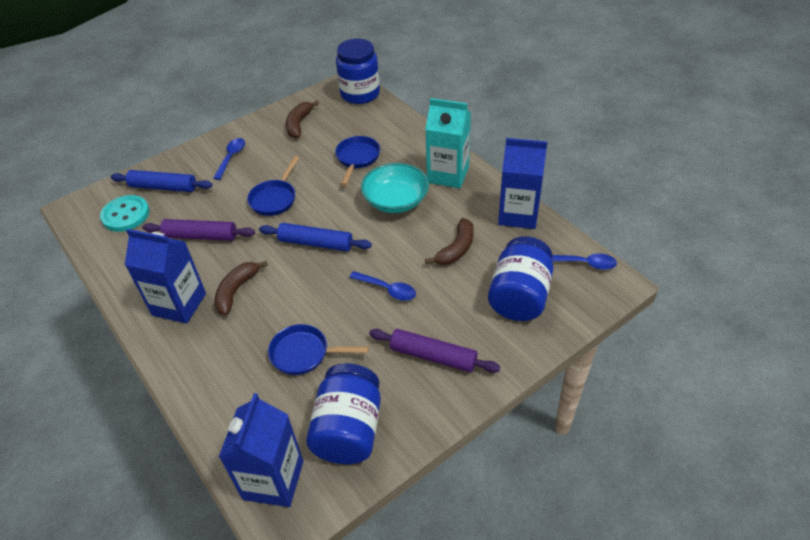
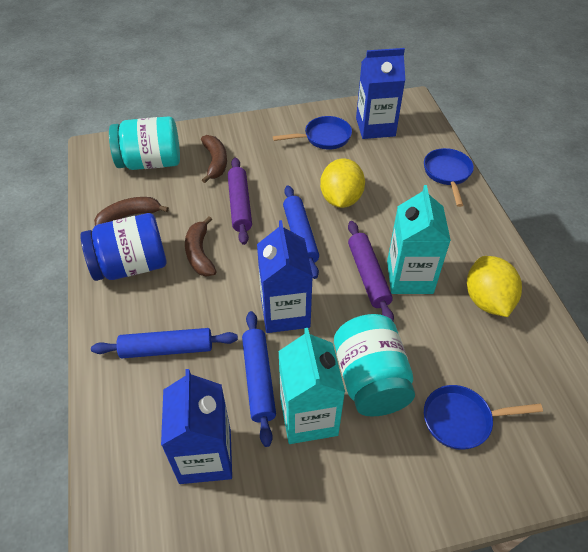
blue jar: [306,363,381,464] [336,39,380,104] [488,236,554,321] = 3 -> [80,213,167,281] = 1
blue rolling pin: [111,170,212,192] [259,223,372,251] = 2 -> [91,328,238,358] [242,311,276,447] [283,185,319,279] = 3
blue spoon: [213,138,245,180] [349,271,416,301] [552,253,617,270] = 3 -> none = 0
turquoise bowl: [361,163,429,213] = 1 -> none = 0
turquoise button: [100,195,150,232] = 1 -> none = 0
turquoise carton: [425,98,471,188] = 1 -> [278,328,345,444] [387,185,451,294] = 2
turquoise jar: none = 0 -> [109,116,180,170] [334,314,415,417] = 2
yellow lemon: none = 0 -> [320,158,365,208] [467,256,522,317] = 2

